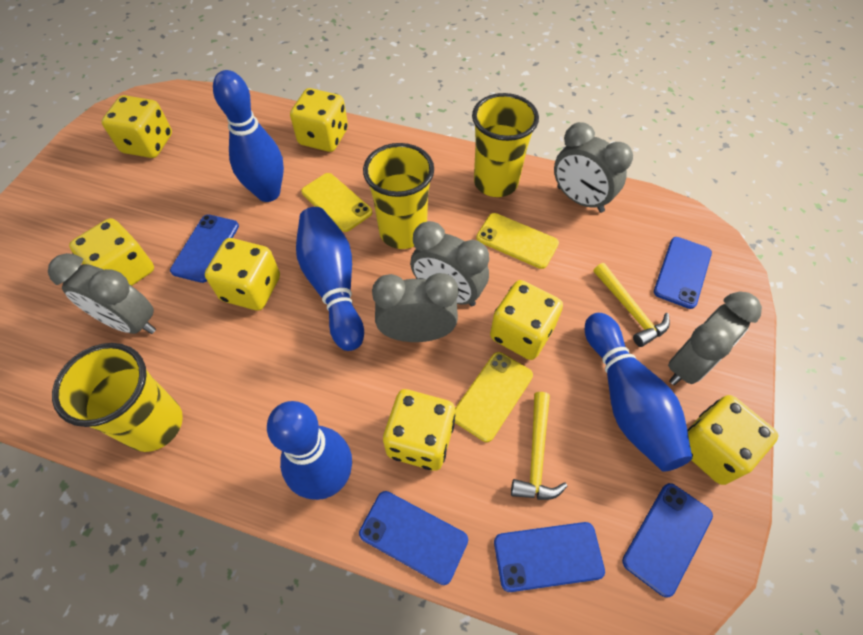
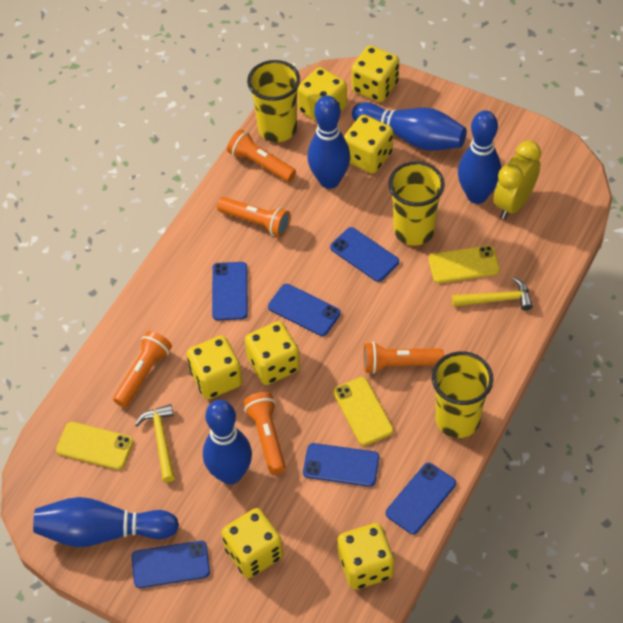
blue bowling pin: [213,70,284,202] [267,401,352,500] [296,207,364,351] [585,313,692,472] = 4 -> [33,497,179,547] [203,400,252,485] [307,96,350,189] [352,102,467,151] [458,110,501,204] = 5
blue phone: [170,215,239,283] [359,491,468,585] [494,522,605,592] [622,483,713,597] [654,237,712,309] = 5 -> [132,541,210,588] [212,262,248,320] [268,284,341,336] [303,443,379,487] [330,227,399,282] [386,463,456,534] = 6
grey clock: [48,253,156,334] [372,273,458,342] [410,221,489,306] [554,122,633,213] [668,291,762,385] = 5 -> none = 0
orange flashlight: none = 0 -> [113,331,172,407] [217,197,291,237] [227,129,296,182] [243,392,286,475] [363,342,444,374] = 5
yellow clock: none = 0 -> [493,141,541,219] = 1

